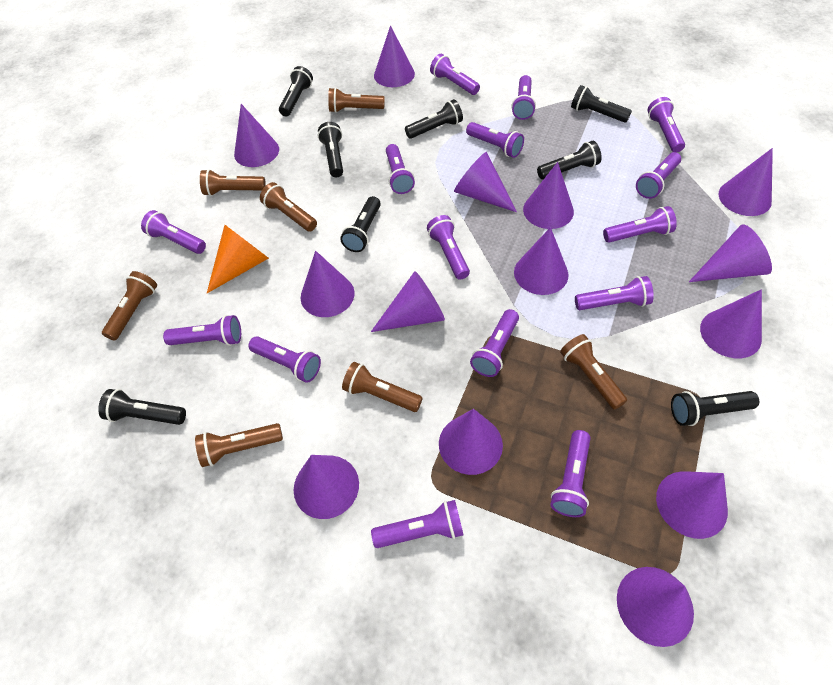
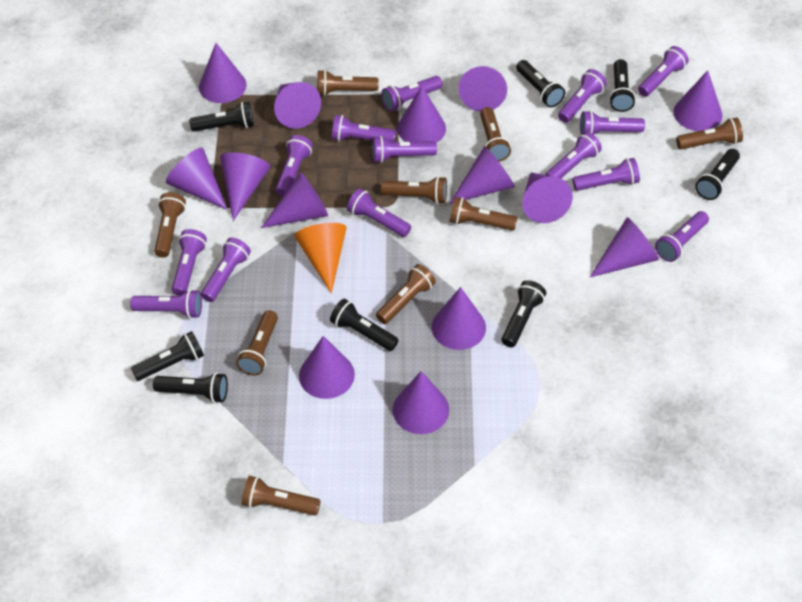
brown flashlight: [102,271,157,341] [195,423,283,467] [200,169,266,196] [260,182,317,232] [328,88,385,113] [342,362,423,412] [560,334,627,410] = 7 -> [154,192,186,258] [236,310,278,375] [242,476,321,516] [317,70,379,96] [376,264,436,324] [381,176,447,204] [449,197,518,231] [480,107,511,162] [676,118,743,149] = 9
purple flashlight: [141,210,206,254] [163,315,241,346] [248,336,321,383] [371,500,464,548] [386,144,415,194] [427,215,470,280] [430,54,480,95] [466,122,524,158] [470,309,519,377] [511,75,536,120] [550,430,591,517] [575,276,654,310] [603,206,677,243] [636,152,681,199] [648,97,685,152] = 15 -> [130,289,202,319] [172,229,207,296] [201,238,251,302] [275,135,313,196] [332,115,396,142] [347,188,411,237] [372,136,437,163] [382,76,443,112] [545,132,602,178] [558,69,606,123] [572,158,640,191] [580,111,645,135] [638,46,689,97] [655,211,709,262] = 14

